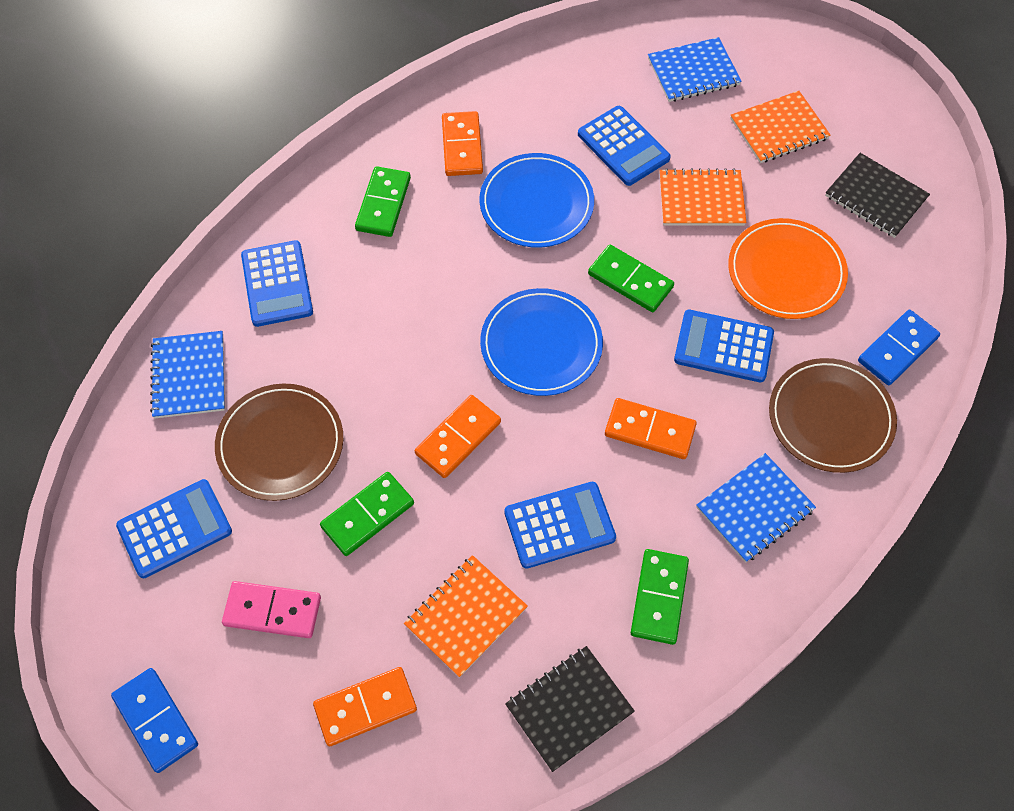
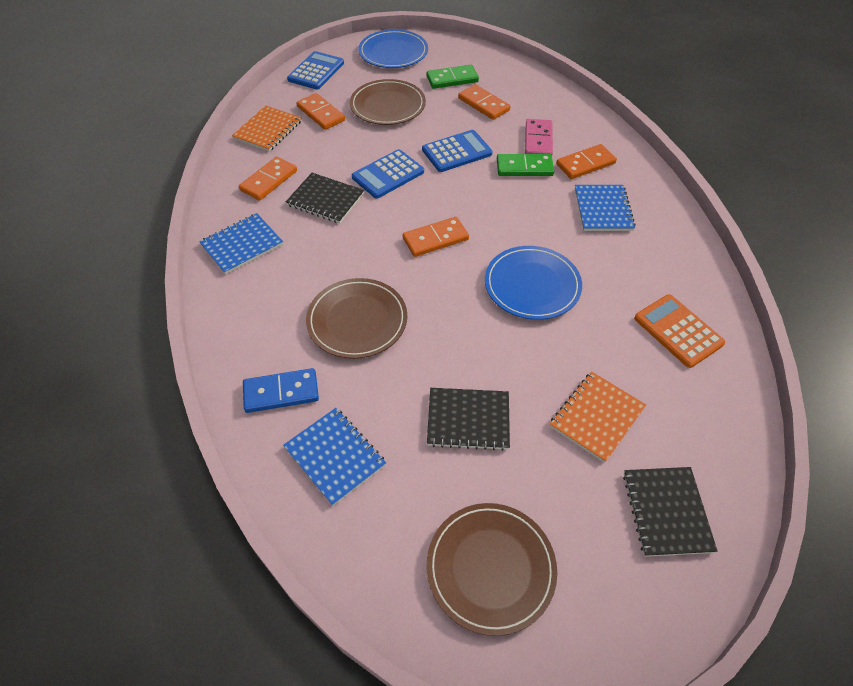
black notebook: [505,646,635,772] [825,153,930,238] = 2 -> [286,173,364,223] [427,388,510,451] [623,467,718,557] = 3
blue calculator: [116,479,232,578] [241,240,313,327] [504,482,616,569] [578,106,671,186] [674,310,774,382] = 5 -> [287,51,344,90] [352,149,424,199] [422,130,492,172] = 3
blue domino: [111,668,198,773] [858,310,940,385] = 2 -> [243,368,319,413] = 1
brown plate: [215,384,343,501] [769,358,897,473] = 2 -> [306,278,407,359] [350,79,426,125] [427,503,557,636] = 3
green domino: [320,472,414,556] [355,166,411,237] [588,245,674,312] [631,549,689,645] = 4 -> [426,65,479,89] [497,154,554,176] = 2
orange calculator: none = 0 -> [634,294,725,368] = 1
orange domino: [313,667,417,746] [415,395,501,478] [442,111,483,176] [605,398,697,459] = 4 -> [239,156,297,201] [297,93,345,130] [403,217,469,257] [458,84,511,120] [556,144,617,179] = 5
orange notebook: [404,555,528,677] [660,168,746,226] [730,91,831,163] = 3 -> [232,106,302,152] [550,372,646,463] = 2
orange plate: [728,218,848,319] = 1 -> none = 0

